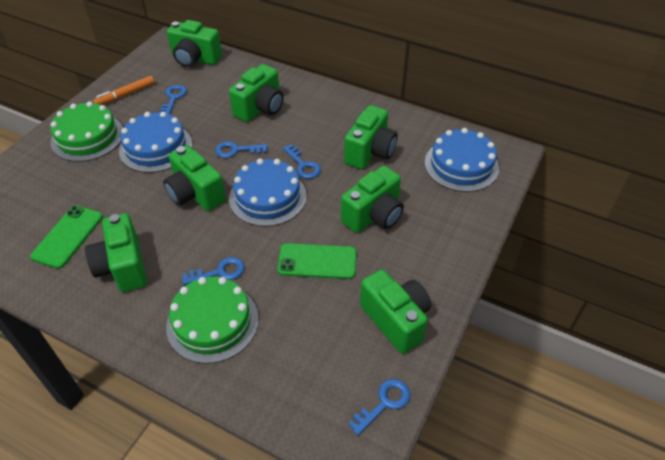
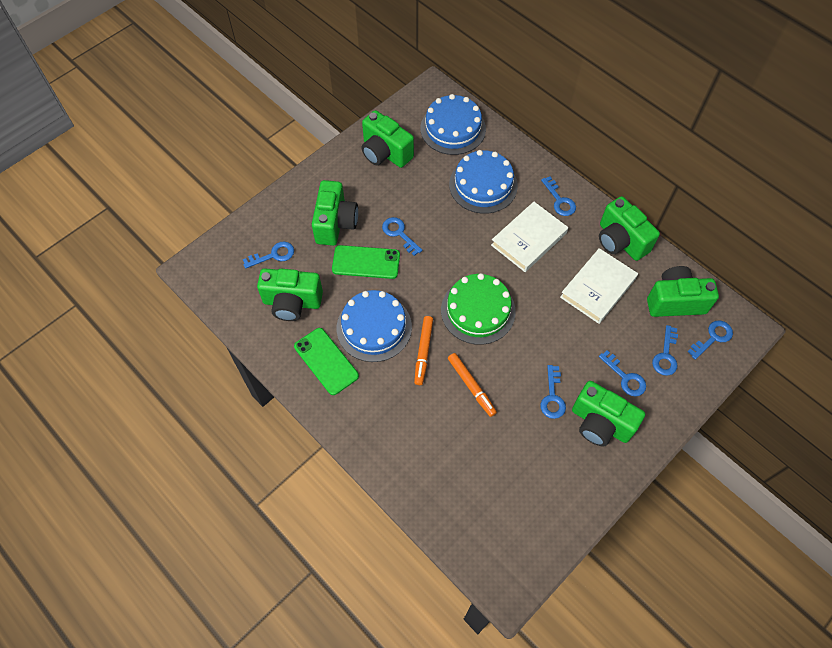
blue key: [160,85,187,114] [182,257,245,285] [215,141,268,158] [283,144,321,179] [348,379,410,435] = 5 -> [243,242,294,269] [382,217,423,256] [540,365,566,419] [541,176,576,216] [599,350,646,396] [652,325,678,376] [688,321,733,360] = 7
green cake: [50,101,123,162] [166,277,259,364] = 2 -> [441,273,516,345] = 1
green camera: [85,213,147,292] [163,145,226,211] [167,20,222,67] [229,64,284,122] [341,166,404,233] [344,105,398,169] [360,270,431,354] = 7 -> [257,268,323,321] [312,180,358,246] [361,110,414,168] [572,381,645,447] [599,196,660,261] [647,266,719,317] = 6
orange marker: [93,76,155,105] = 1 -> [414,316,433,385] [448,353,497,417] = 2
white book: none = 0 -> [491,202,568,272] [560,248,638,324] = 2

